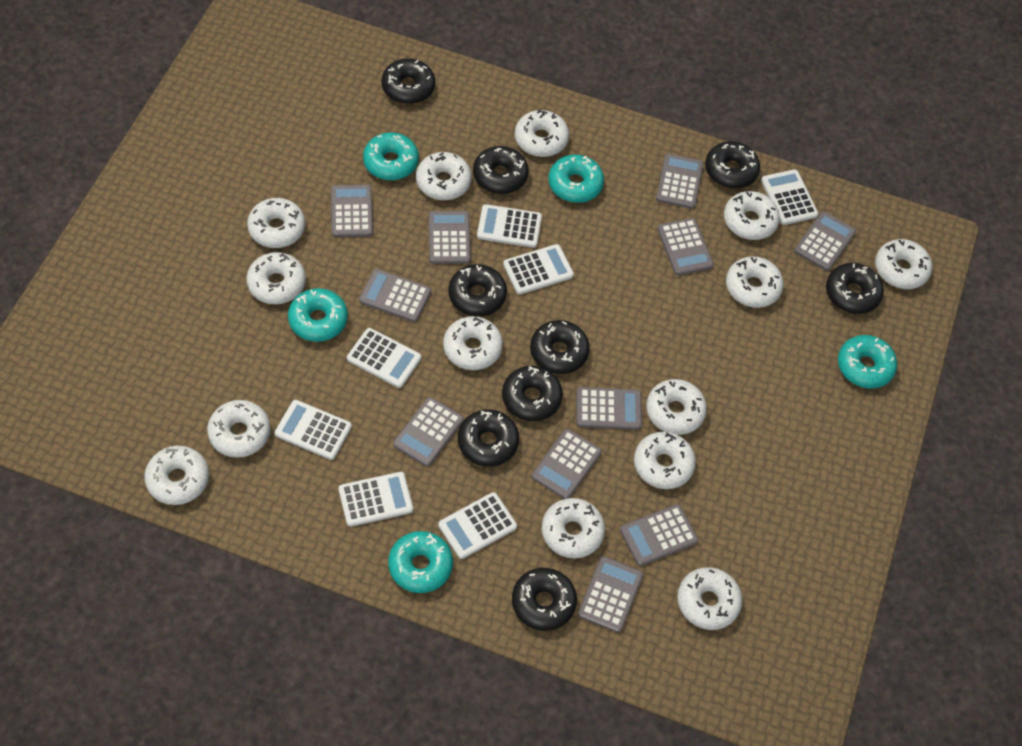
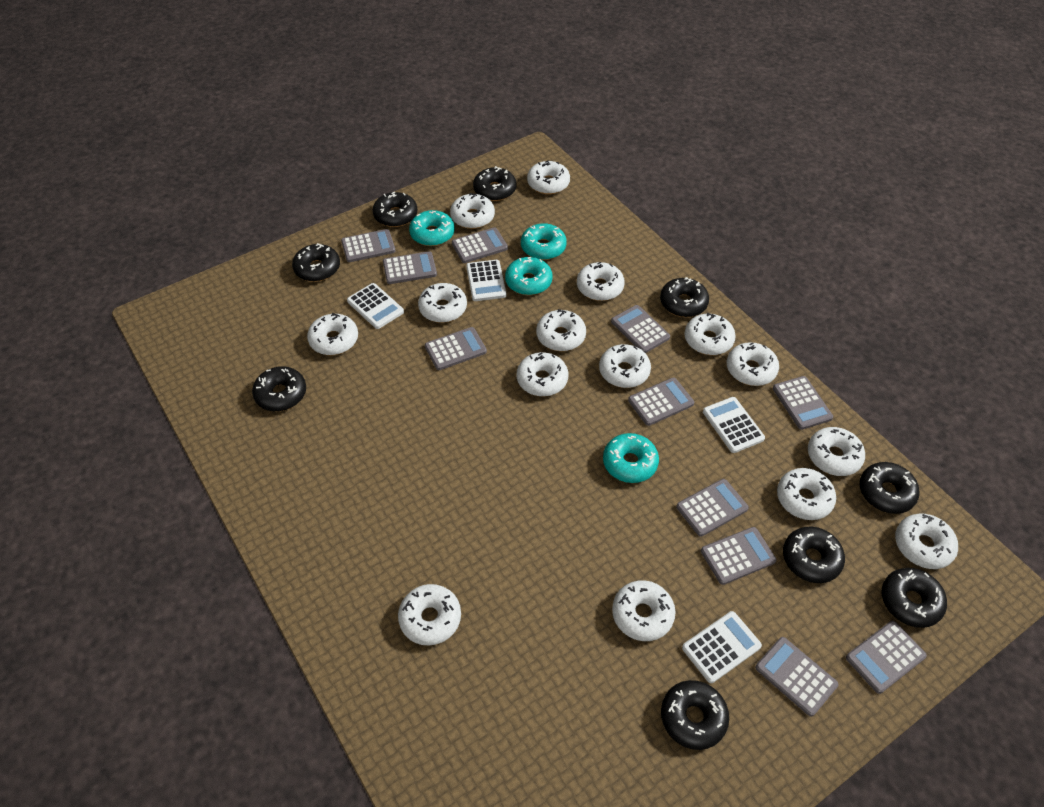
turquoise donut: [288,288,348,342] [363,133,419,180] [388,531,453,593] [549,155,604,203] [838,335,897,389] = 5 -> [409,210,455,246] [505,257,553,295] [521,223,567,260] [603,433,659,483] = 4
white calculator: [275,400,352,460] [338,472,413,527] [347,328,421,388] [438,492,517,559] [477,204,542,248] [503,244,574,295] [761,169,818,225] = 7 -> [347,283,404,329] [466,260,506,301] [682,611,762,683] [703,397,765,453] = 4
white donut: [144,446,209,505] [207,400,270,458] [246,252,306,304] [247,198,305,248] [416,152,472,200] [443,316,503,370] [515,110,569,157] [542,498,605,558] [634,432,696,489] [646,379,707,435] [677,567,742,630] [724,191,780,240] [726,256,784,308] [875,239,932,289] = 14 -> [307,313,358,355] [398,584,461,646] [418,283,467,323] [450,193,495,229] [517,352,568,396] [527,161,570,194] [536,309,586,351] [577,262,625,301] [599,344,651,388] [612,580,676,641] [684,313,736,355] [727,342,779,386] [777,468,836,520] [808,427,865,476] [895,514,958,569] = 15

